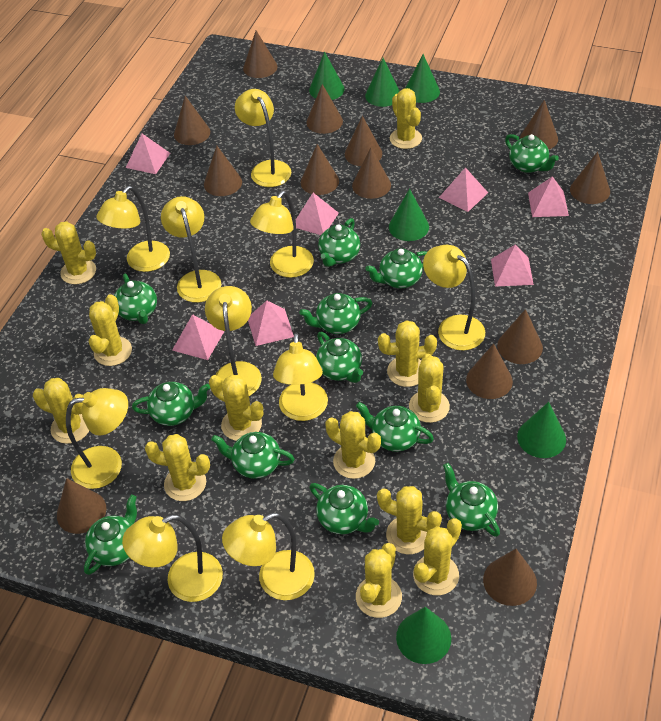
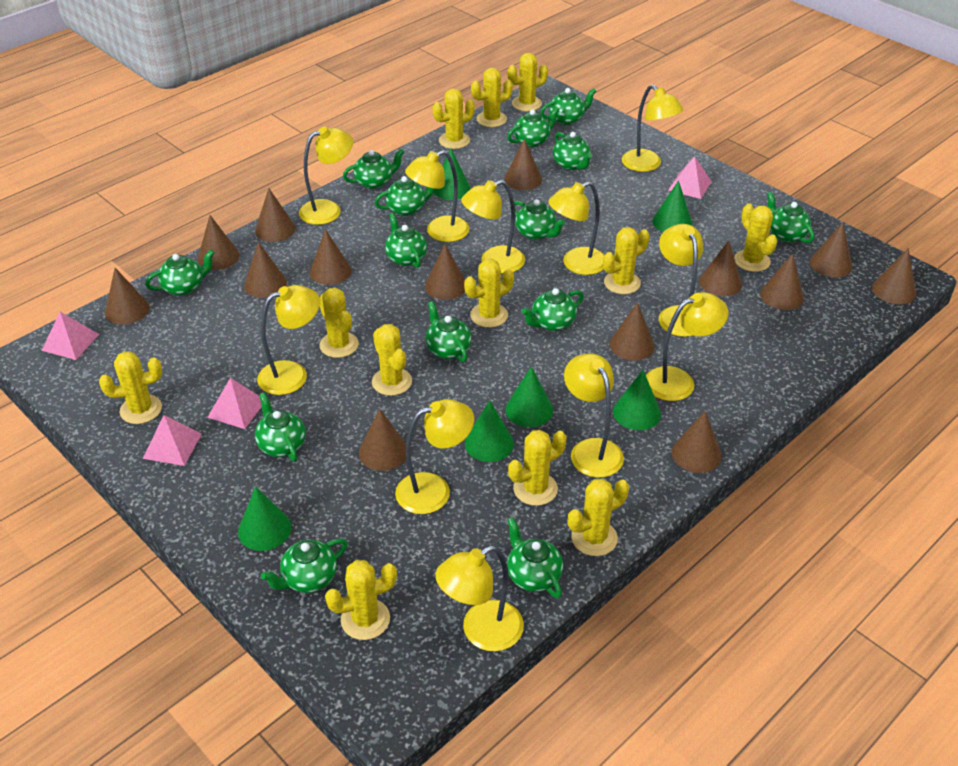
brown cone: [57,478,106,534] [174,96,210,145] [204,146,242,196] [243,31,277,78] [301,144,339,195] [306,84,343,134] [345,116,382,166] [352,148,391,199] [466,344,513,399] [483,549,537,606] [497,309,543,364] [520,100,558,149] [570,152,610,204] = 13 -> [105,268,150,325] [198,215,239,270] [244,242,287,298] [255,188,295,242] [309,229,352,285] [359,409,406,471] [425,244,465,300] [504,138,542,190] [610,302,655,361] [672,411,722,473] [699,240,742,296] [760,253,804,310] [810,222,852,277] [872,248,916,304] = 14
green teapot: [84,495,137,575] [114,274,157,324] [132,382,210,426] [211,432,295,479] [299,293,372,334] [309,483,379,534] [316,332,363,383] [318,218,360,267] [356,402,434,452] [365,248,428,288] [443,463,500,537] [505,134,559,173] = 12 -> [145,250,214,296] [255,392,306,462] [261,538,348,593] [343,149,404,189] [374,176,435,216] [385,213,427,268] [425,301,472,362] [507,107,559,147] [507,518,563,598] [514,199,565,240] [522,288,584,331] [540,88,596,125] [553,132,592,170] [767,192,814,243] = 14
pink pyramid: [126,134,170,174] [172,314,224,360] [248,301,294,346] [296,193,339,235] [439,167,488,212] [491,244,534,287] [528,176,569,217] = 7 -> [41,312,99,360] [143,415,202,466] [207,378,262,429] [668,156,712,199] = 4
yellow lamp: [66,388,128,489] [96,186,170,272] [122,515,223,602] [161,196,221,303] [205,286,262,396] [222,513,315,600] [235,89,291,187] [250,191,314,278] [273,333,328,421] [423,245,485,351] = 10 -> [257,285,320,395] [299,127,353,225] [395,399,474,514] [405,150,469,242] [435,545,524,651] [461,180,525,274] [548,181,604,275] [564,354,624,478] [622,84,683,172] [646,292,728,401] [659,224,703,337] = 11

